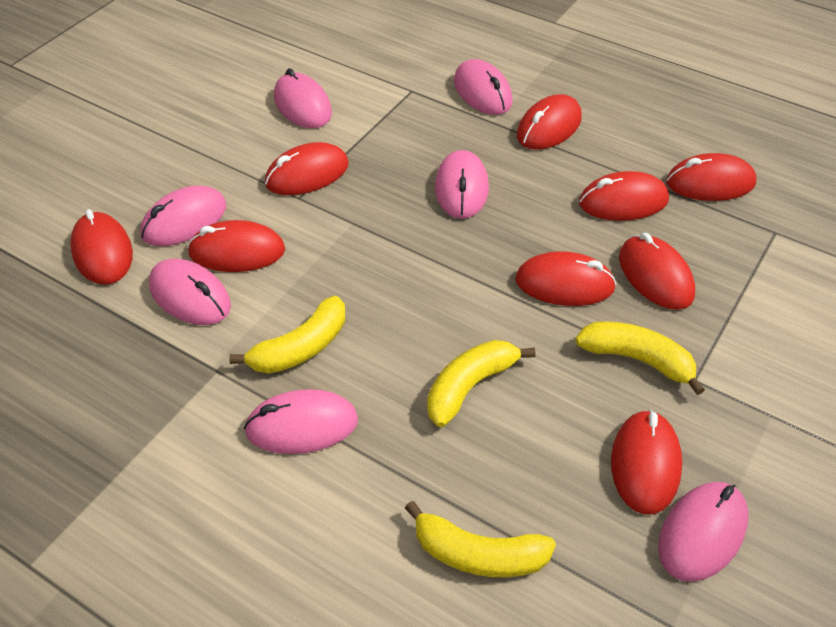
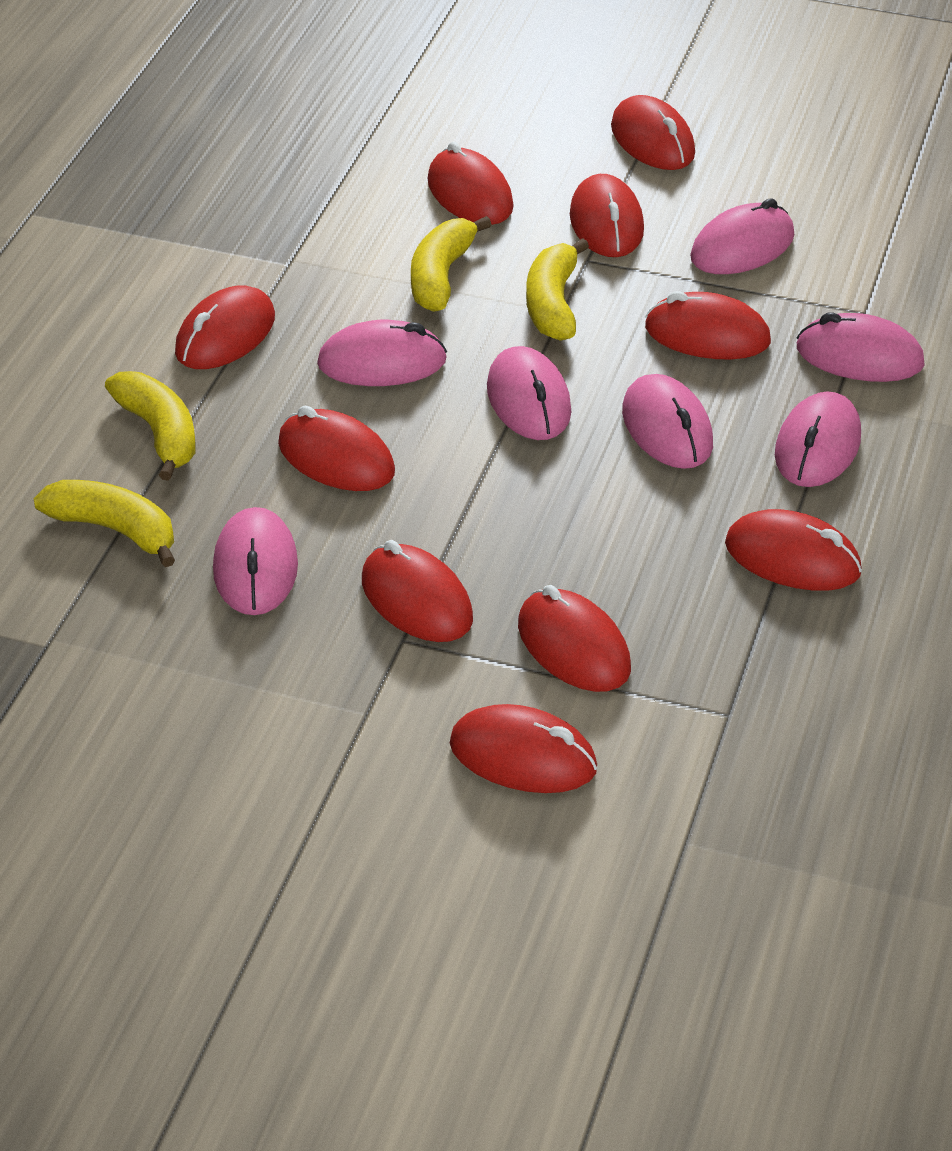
red mouse: [70,209,133,285] [187,220,285,272] [265,142,349,195] [515,251,617,306] [517,94,582,150] [579,171,669,221] [611,410,682,515] [619,233,695,310] [666,153,757,201] = 9 -> [175,285,275,369] [278,406,395,491] [362,540,473,642] [427,142,514,225] [450,704,597,793] [518,585,631,692] [570,174,644,257] [611,95,695,170] [645,291,771,359] [725,509,862,591] = 10

